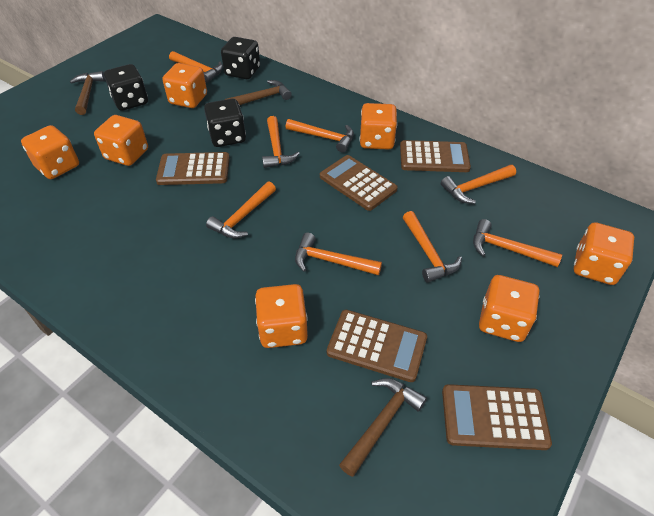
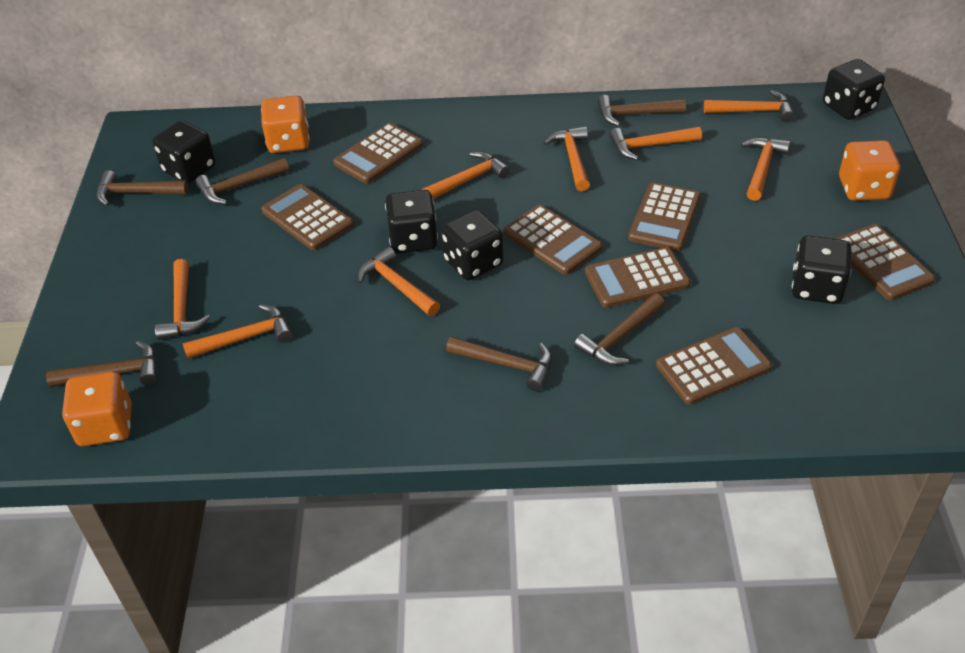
black dice: [104,64,148,111] [204,99,246,147] [221,37,260,79] = 3 -> [152,120,215,183] [385,190,438,253] [441,210,503,280] [792,235,851,304] [823,59,885,120] = 5
brown calculator: [156,152,230,185] [320,155,398,211] [327,310,427,382] [400,140,471,172] [442,384,552,450] = 5 -> [261,184,354,250] [333,123,423,183] [503,205,602,275] [585,247,691,308] [628,182,701,251] [656,327,772,405] [834,224,935,300] = 7
brown hammer: [70,71,105,115] [224,80,292,105] [339,378,427,477] = 3 -> [46,341,157,387] [96,170,189,206] [195,158,289,204] [446,336,552,391] [574,293,665,366] [597,95,686,126] = 6
orange dice: [21,125,79,179] [94,115,148,166] [162,63,207,108] [255,284,308,348] [359,103,397,150] [479,275,539,342] [574,222,634,285] = 7 -> [62,371,132,446] [261,96,310,153] [839,140,900,201] = 3

